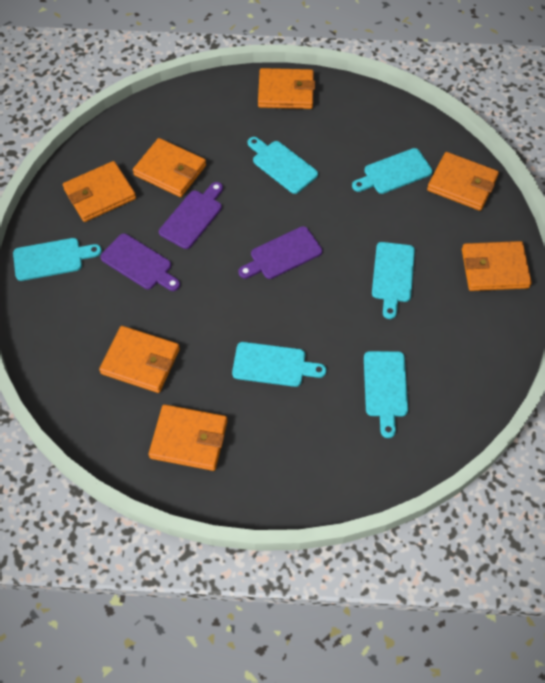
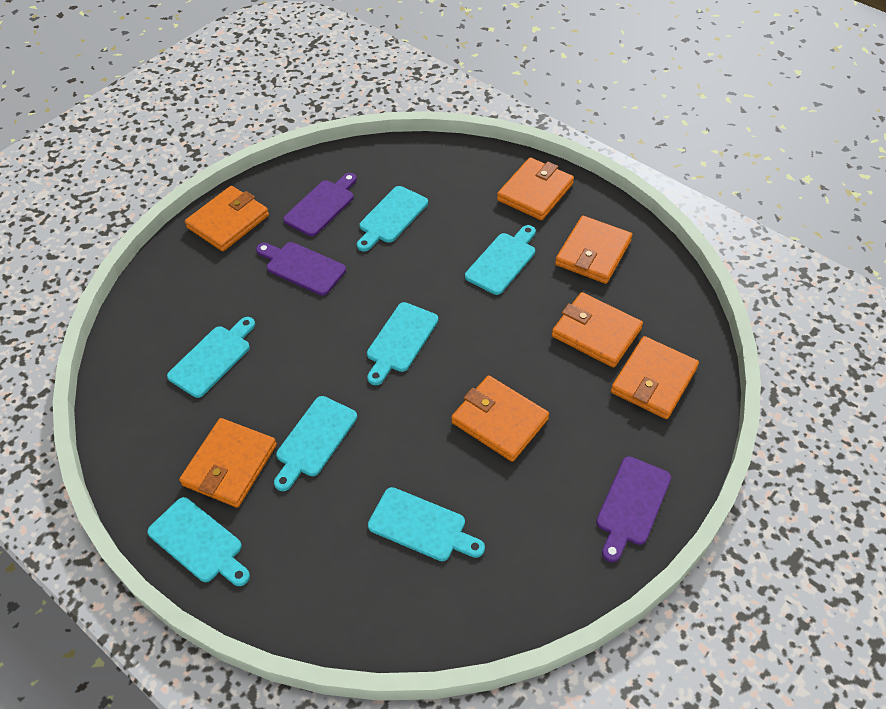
turquoise cutting board: [13,238,102,281] [232,342,327,387] [248,137,318,194] [352,148,433,194] [364,351,408,438] [372,242,415,319] = 6 -> [147,497,250,586] [167,317,255,398] [274,396,357,491] [357,186,428,251] [367,302,438,385] [368,487,485,561] [465,225,536,295] = 7

